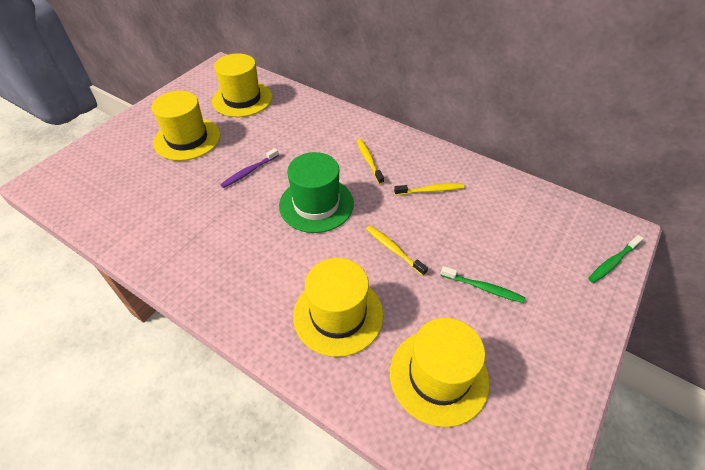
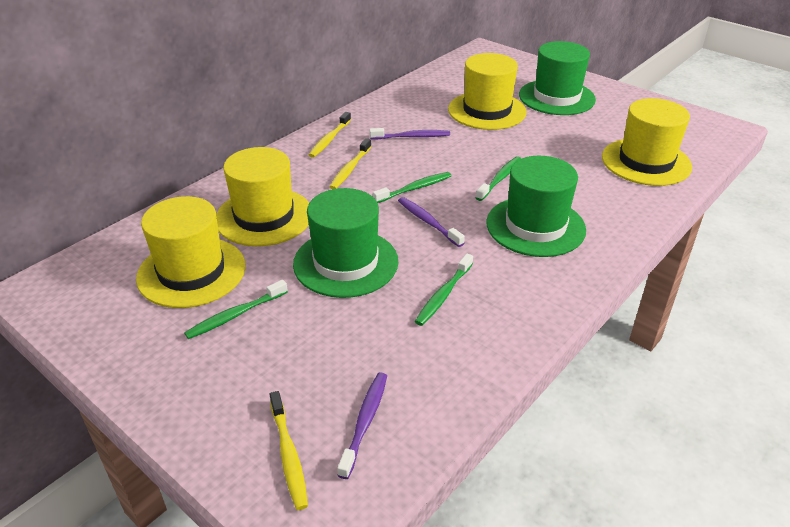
green hat: [279,152,354,233] = 1 -> [293,188,398,298] [486,156,586,257] [519,41,596,115] = 3
green toothbrush: [440,266,525,303] [588,235,643,283] = 2 -> [184,280,288,339] [373,172,451,203] [415,253,473,326] [476,156,521,201] = 4
purple toothbrush: [220,148,279,188] = 1 -> [337,372,387,479] [369,128,450,139] [398,197,465,247] = 3

